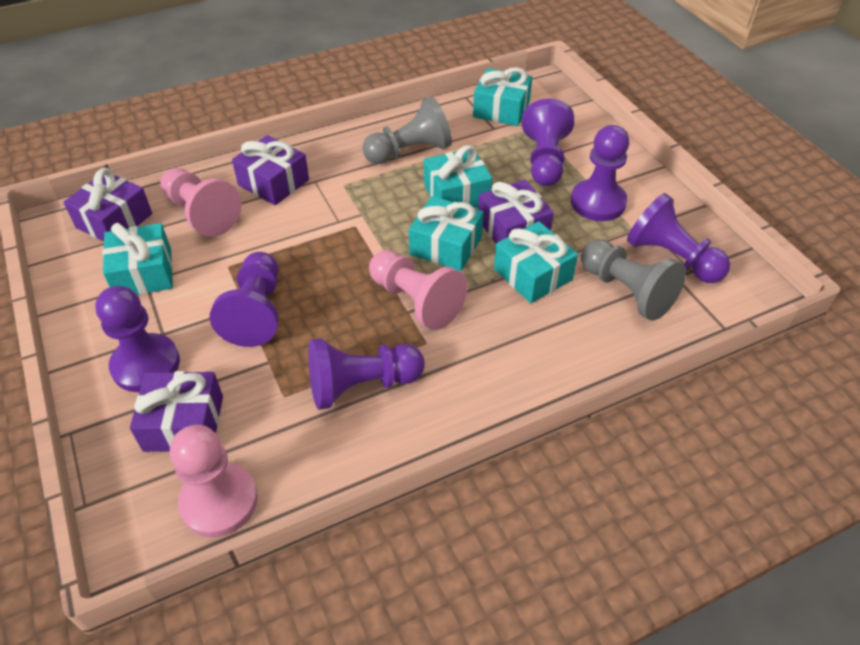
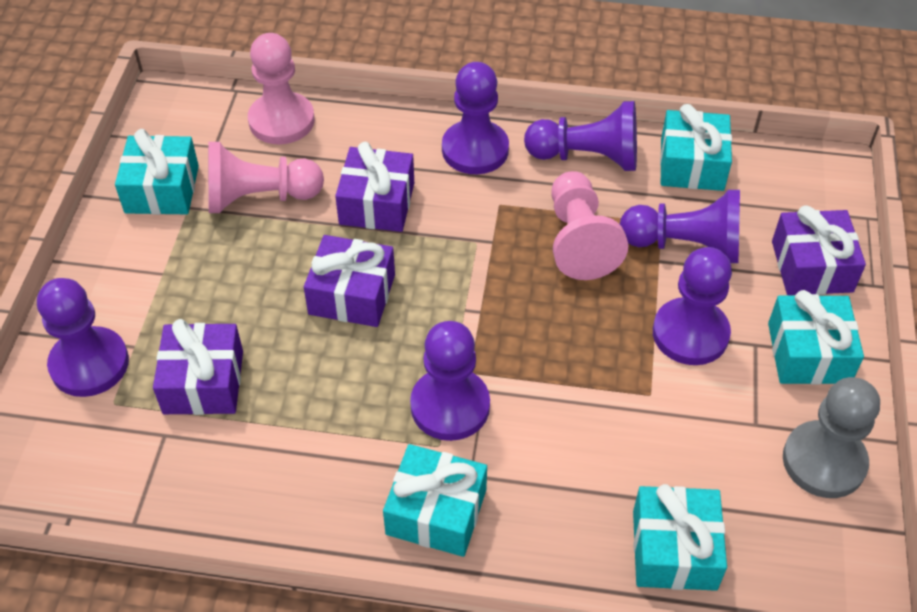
grey pawn: [362,96,452,164] [581,239,686,321] = 2 -> [783,377,880,498] = 1

